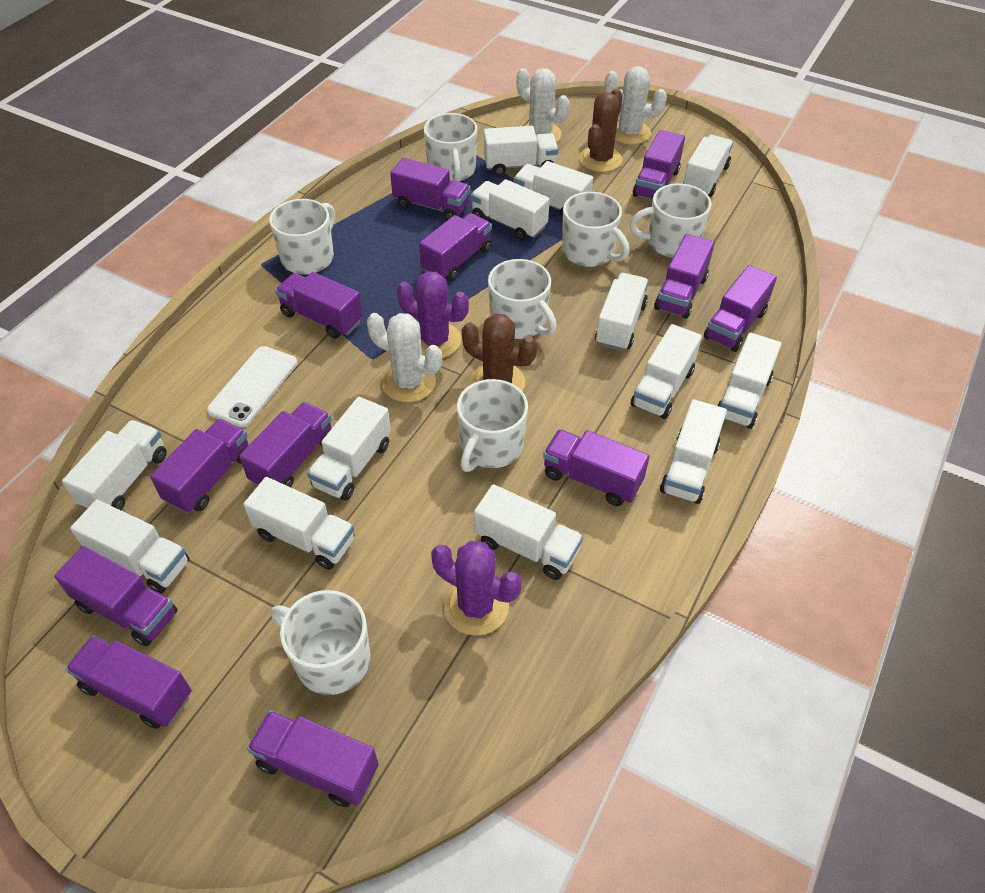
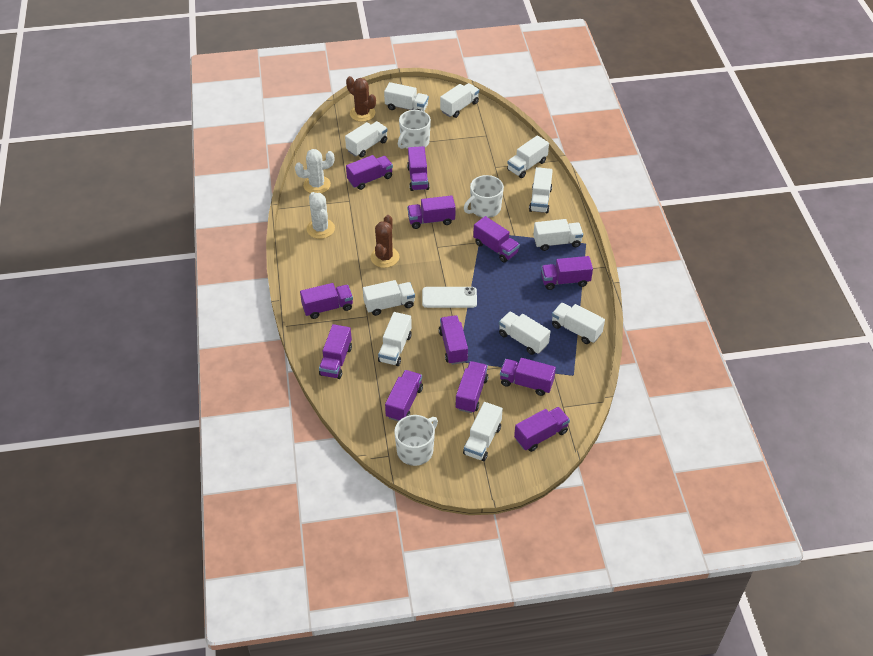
purple cactus: [397,271,469,358] [431,541,522,636] = 2 -> none = 0
white cactus: [367,313,442,402] [517,68,570,142] [605,66,667,144] = 3 -> [295,149,334,193] [307,192,335,239] = 2
white mug: [269,199,335,274] [271,590,371,695] [424,113,477,182] [457,379,528,472] [488,259,557,339] [562,192,629,267] [630,183,712,258] = 7 -> [394,415,438,466] [398,110,431,149] [464,175,504,218] = 3
white truck: [62,420,167,510] [70,500,190,594] [244,477,354,570] [307,397,391,501] [471,179,550,241] [474,484,583,580] [484,126,558,176] [513,161,593,218] [595,273,648,351] [631,324,702,419] [660,399,727,504] [683,135,733,197] [717,332,782,429] = 13 -> [345,121,388,157] [363,280,415,316] [378,312,412,366] [384,82,429,111] [440,83,479,118] [463,402,503,461] [499,312,550,355] [507,135,549,178] [529,167,553,213] [533,219,583,251] [552,303,605,344] = 11

